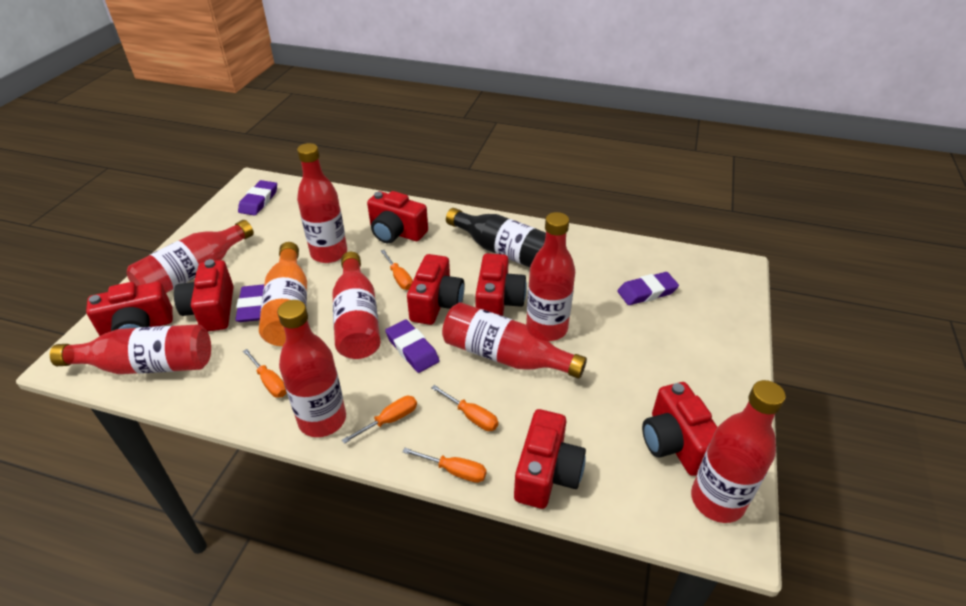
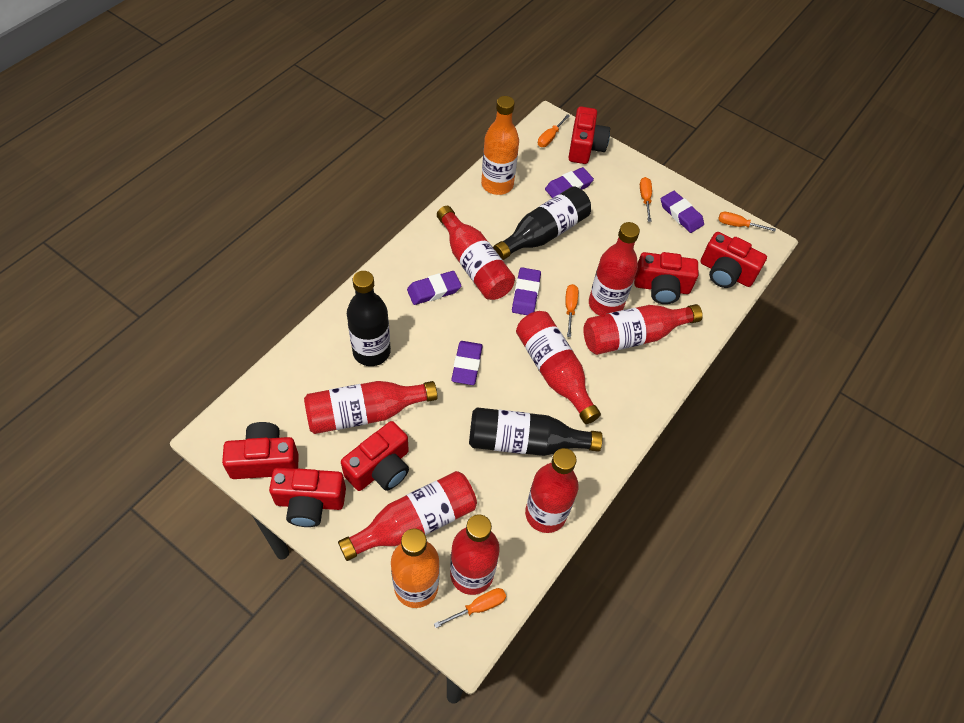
black bottle: [446,208,546,267] = 1 -> [347,271,391,366] [469,407,603,456] [493,187,591,260] = 3
orange bottle: [259,242,307,346] = 1 -> [391,529,440,608] [481,96,519,195] = 2
purple eraser: [235,284,264,322] [238,180,277,216] [385,320,440,373] [618,272,679,305] = 4 -> [407,271,461,305] [451,341,483,385] [512,267,541,315] [545,167,594,198] [661,191,704,233] = 5
red camera: [86,282,173,336] [174,259,234,332] [367,191,428,243] [407,254,465,325] [475,253,527,316] [514,409,586,509] [642,382,717,476] = 7 -> [222,422,299,479] [269,468,346,527] [341,421,409,491] [568,106,610,164] [634,252,698,304] [700,232,767,288] = 6

